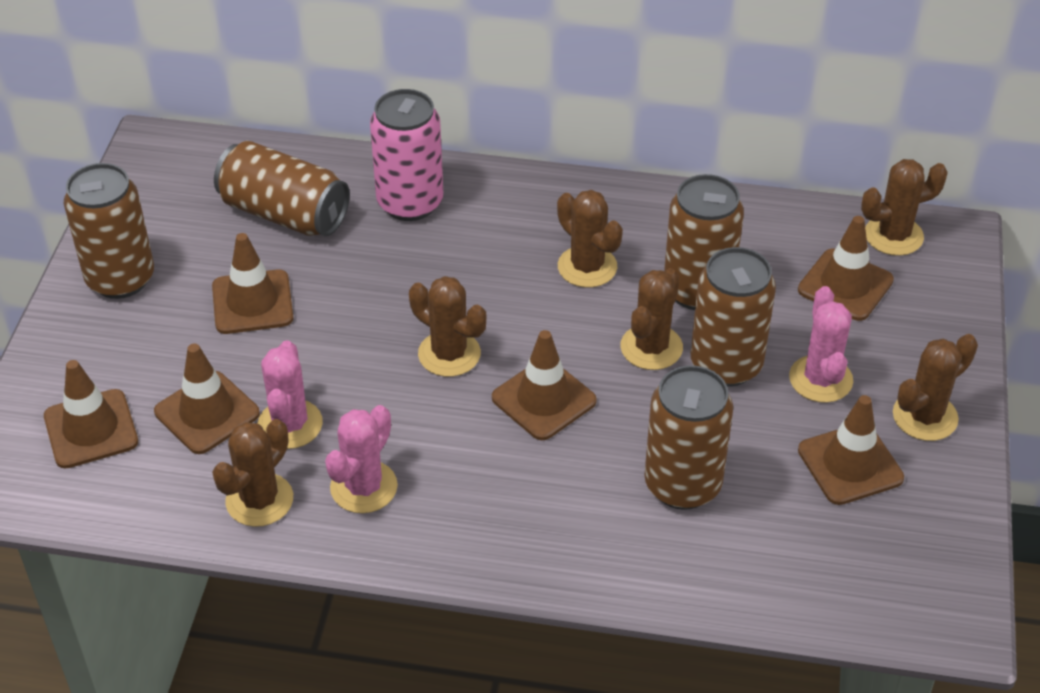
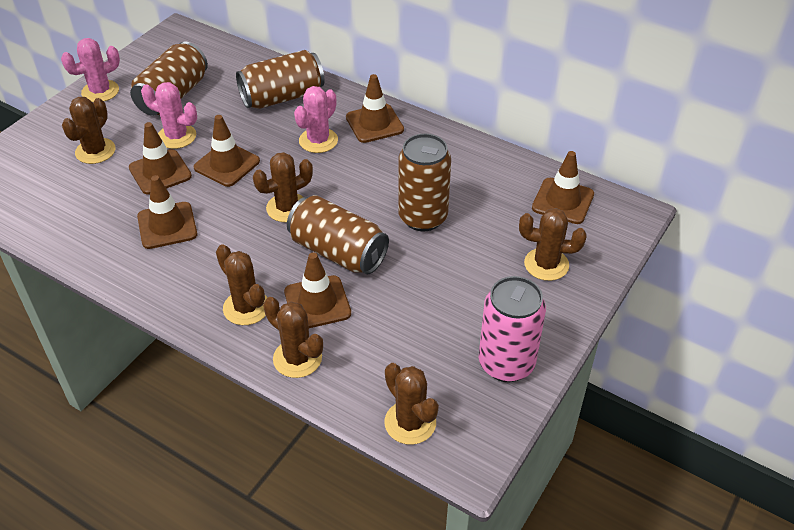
brown can: [64,163,154,299] [214,141,350,236] [644,365,733,510] [664,174,744,310] [691,247,776,387] = 5 -> [130,42,208,116] [236,50,325,109] [287,195,389,274] [398,134,451,231] = 4

